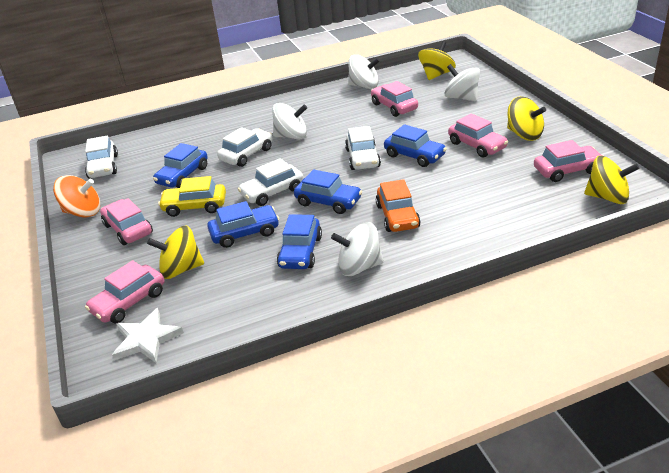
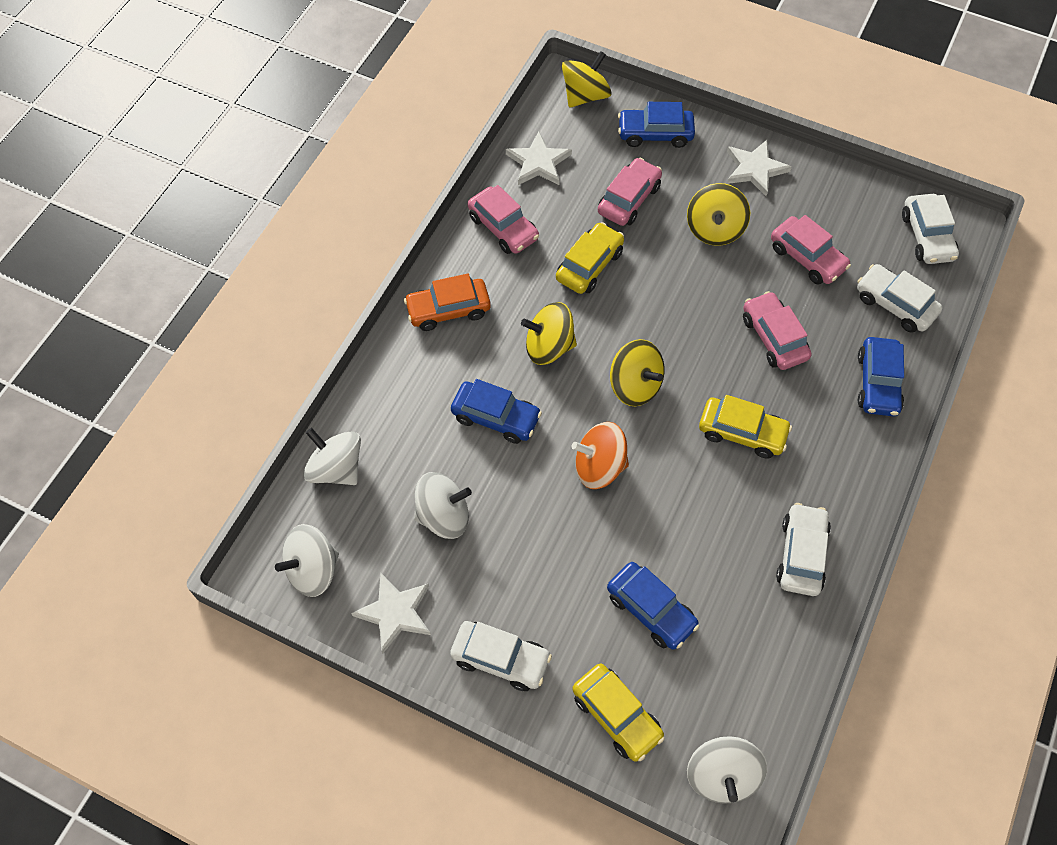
blue car: [153,143,208,188] [207,201,279,248] [277,214,322,269] [294,169,362,214] [384,124,447,167] = 5 -> [451,379,542,444] [607,562,699,650] [618,102,695,148] [858,337,904,416] = 4
pink car: [85,260,165,323] [100,198,153,245] [371,81,418,117] [448,114,508,158] [534,140,604,182] = 5 -> [468,185,539,254] [598,158,662,226] [743,291,812,370] [771,215,851,285] = 4
white star: [112,308,184,363] = 1 -> [351,572,431,654] [506,132,572,185] [727,140,792,196] = 3
yellow car: [158,176,226,217] = 1 -> [556,222,624,294] [572,663,665,761] [699,395,792,458] = 3

